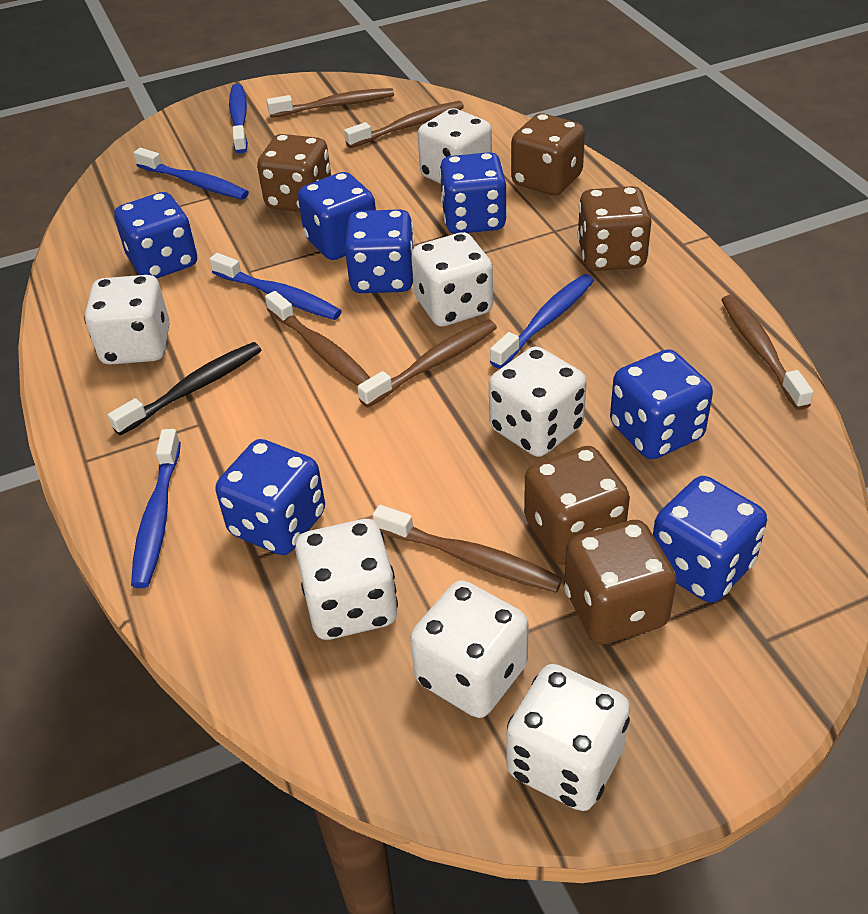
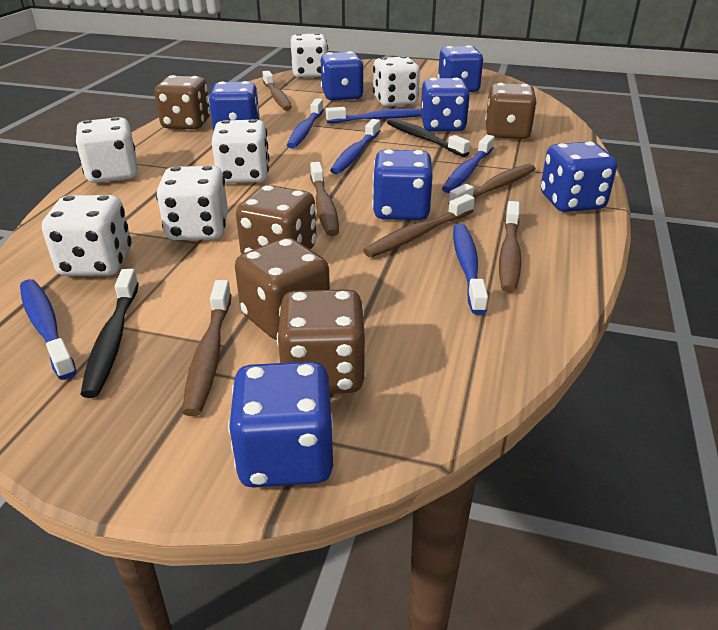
black toothbrush: [108,342,261,436] = 1 -> [80,269,139,398] [387,119,470,157] = 2
blue toothbrush: [131,429,181,588] [134,148,249,200] [209,253,342,320] [229,84,248,154] [490,274,594,369] = 5 -> [20,279,77,380] [287,98,324,149] [326,107,421,123] [330,119,380,174] [442,135,495,193] [453,224,488,315] = 6
white dice: [84,275,170,365] [295,519,398,640] [410,581,529,718] [411,232,493,327] [418,108,492,184] [489,346,587,457] [506,664,630,811] = 7 -> [42,195,132,276] [75,117,138,183] [156,166,228,240] [212,119,269,183] [291,33,328,78] [373,56,420,106] = 6

